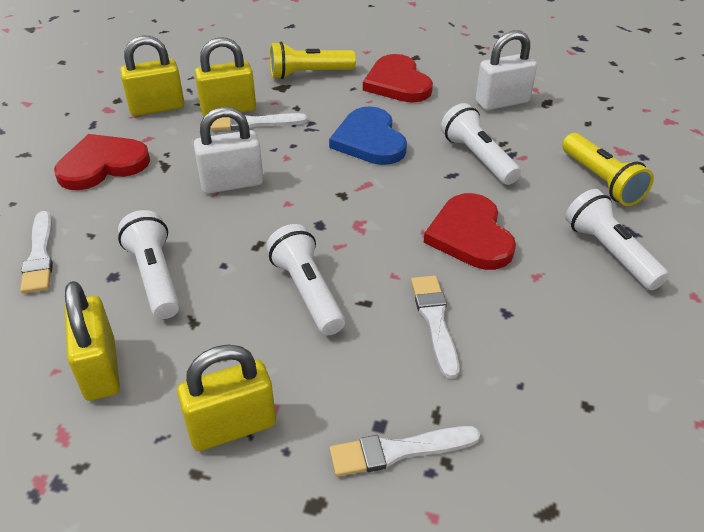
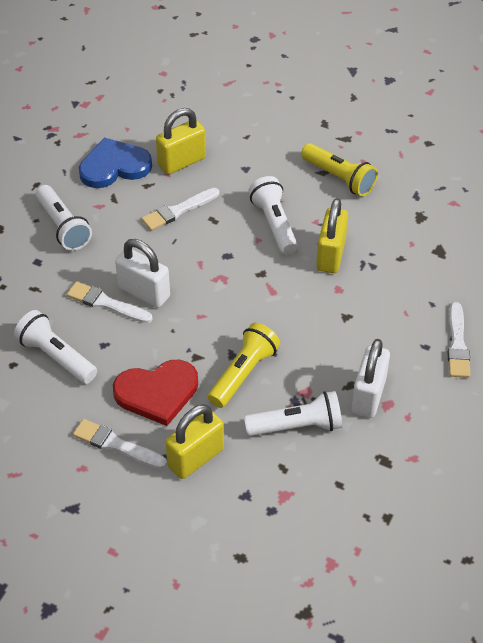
red heart: [54,134,150,190] [363,54,433,102] [424,193,516,270] = 3 -> [113,359,198,426] = 1
yellow padlock: [65,281,120,401] [120,36,184,116] [177,344,276,451] [195,37,256,116] = 4 -> [156,108,206,174] [165,404,224,479] [316,198,348,273] = 3

